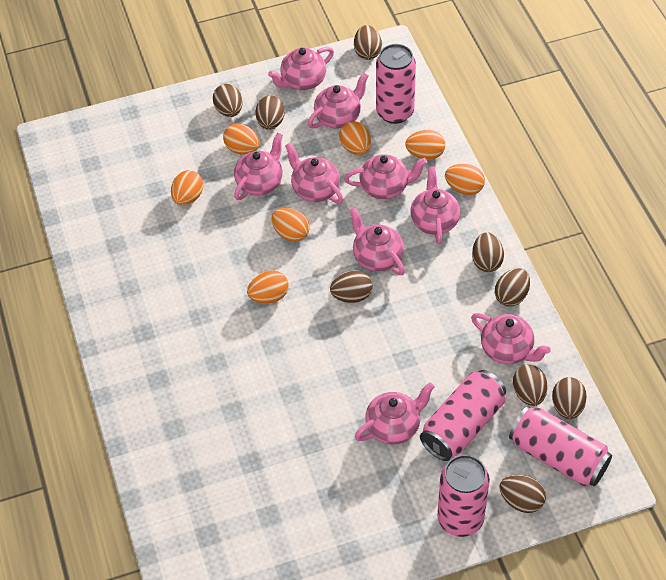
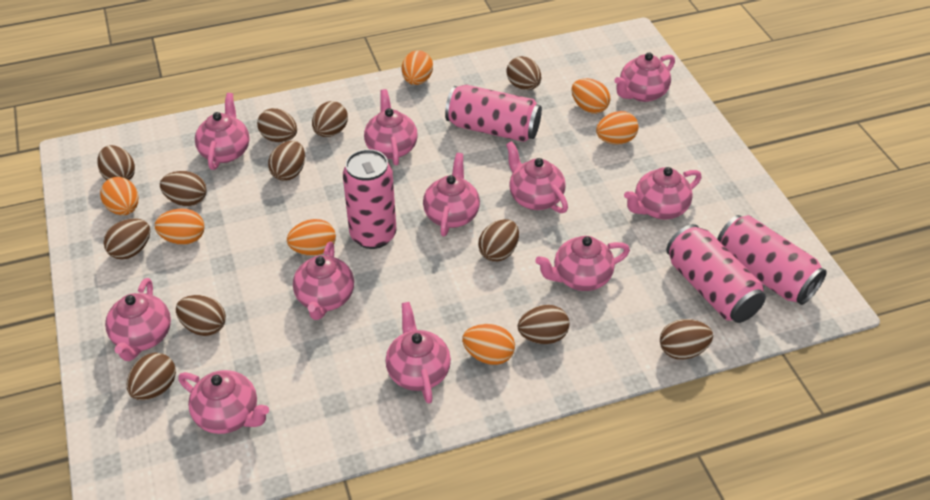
brown egg: [213,84,243,117] [255,96,285,130] [330,270,372,303] [354,25,382,60] [472,232,504,272] [495,268,530,307] [499,475,546,513] [513,364,547,406] [552,377,587,419] = 9 -> [97,145,135,181] [103,218,150,260] [127,353,176,400] [160,171,207,206] [176,295,226,336] [257,108,297,142] [268,141,305,181] [312,101,348,137] [478,219,519,262] [506,56,541,90] [518,305,569,344] [660,319,713,360] = 12
pink teapot: [234,133,283,200] [268,47,334,90] [285,143,343,203] [308,73,369,129] [344,154,427,199] [350,207,405,275] [355,382,435,444] [410,166,460,244] [471,313,551,364] = 9 -> [105,278,171,361] [178,370,269,434] [195,93,250,170] [293,242,354,320] [364,89,418,165] [386,302,451,404] [423,153,480,236] [506,141,568,213] [535,236,630,291] [614,53,675,102] [624,167,702,219] = 11

